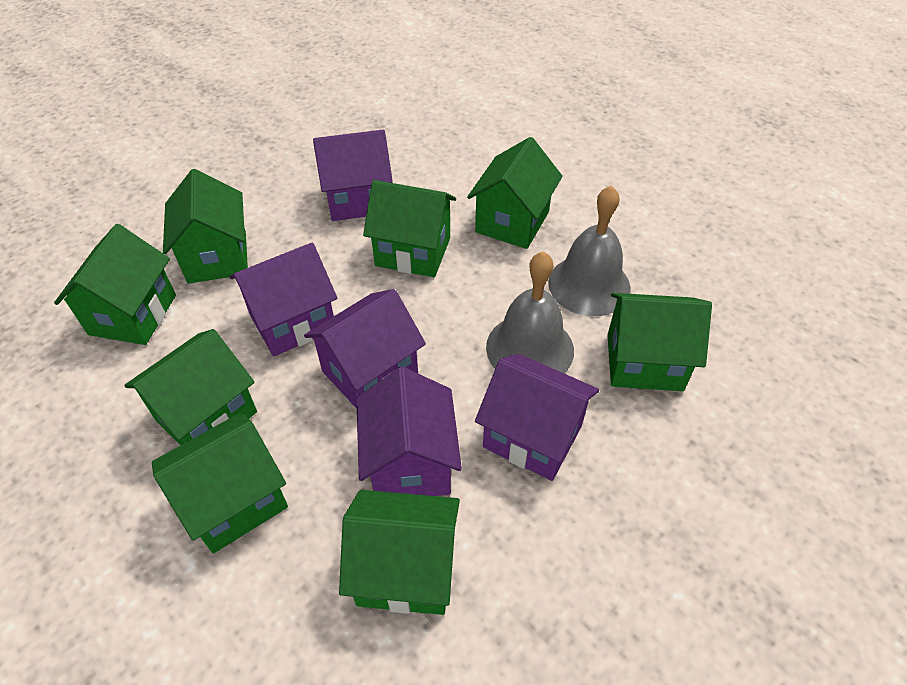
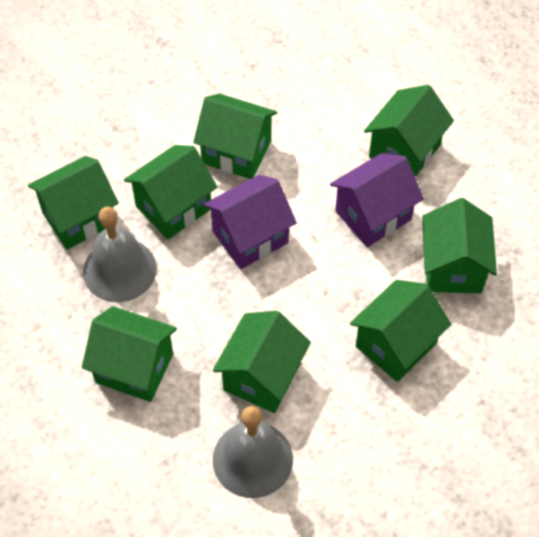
purple house: [230,243,337,356] [304,289,426,409] [313,130,393,221] [356,367,462,496] [475,354,599,481] = 5 -> [203,175,297,269] [330,153,424,247] = 2

